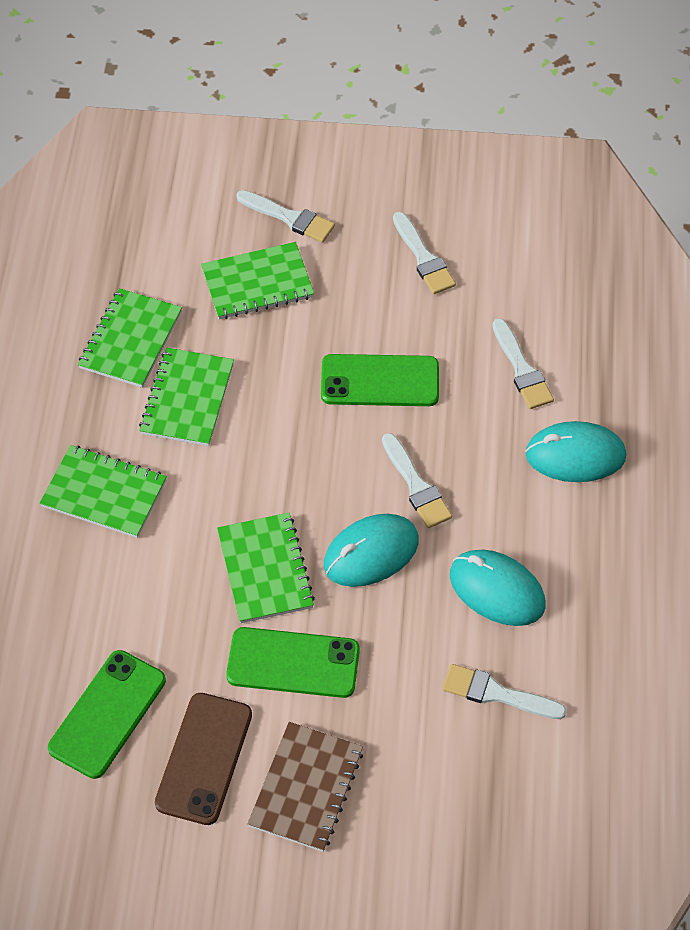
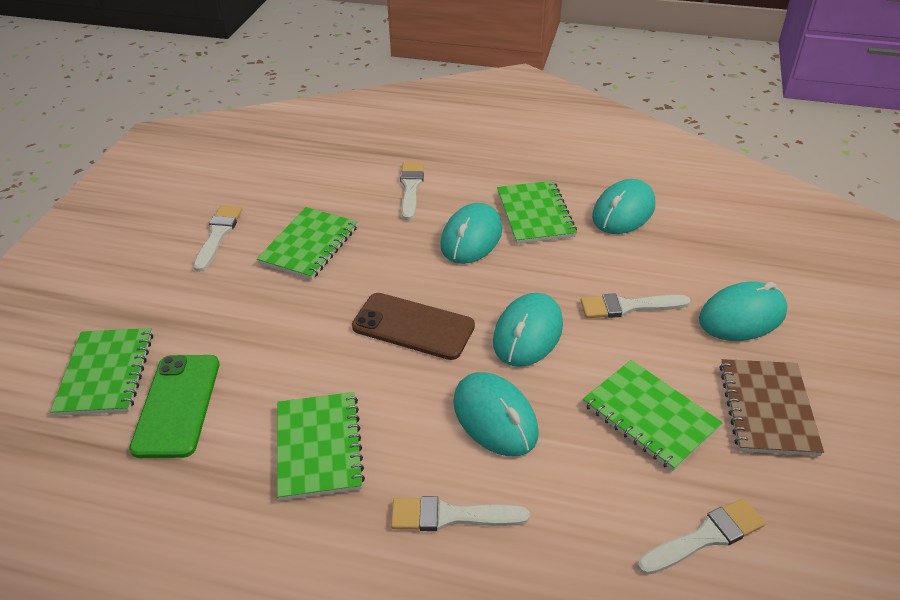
green phone: [48,650,166,779] [226,627,360,698] [321,354,439,406] = 3 -> [129,355,220,458] = 1
turquoise mouse: [324,514,419,587] [450,550,545,626] [525,421,626,482] = 3 -> [440,203,502,264] [453,372,539,456] [493,293,563,367] [592,179,655,234] [699,282,787,341] = 5

